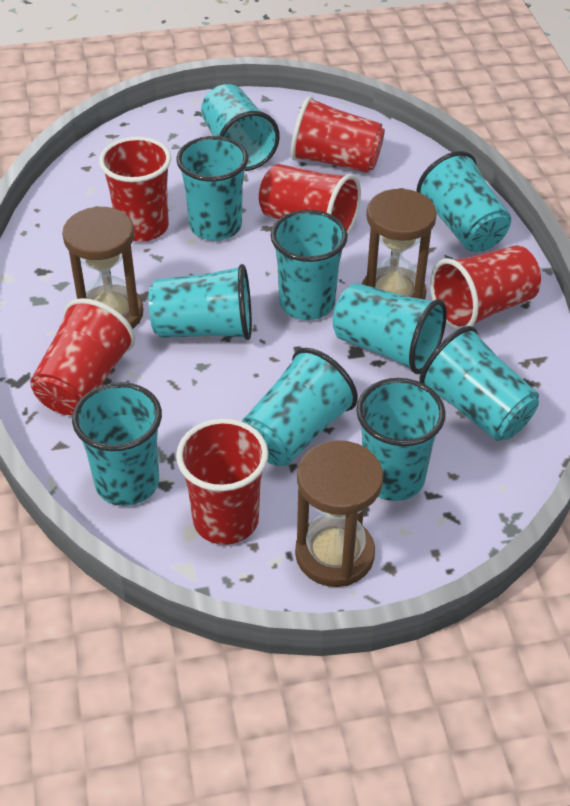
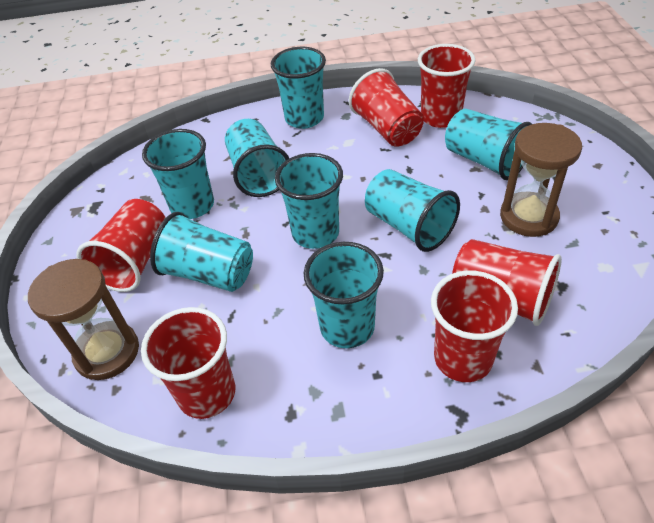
brown hourglass: [62,206,144,329] [295,440,383,587] [362,188,437,299] = 3 -> [28,259,139,380] [500,123,582,237] = 2
turquoise cup: [72,382,162,506] [149,264,252,340] [176,136,248,241] [201,84,280,171] [242,348,358,466] [270,210,348,320] [333,283,447,374] [356,378,446,501] [416,151,511,252] [419,326,539,441] = 10 -> [142,129,214,219] [150,212,253,292] [225,119,290,197] [271,47,326,129] [275,153,343,249] [304,242,384,348] [365,169,460,252] [445,109,532,180] = 8

